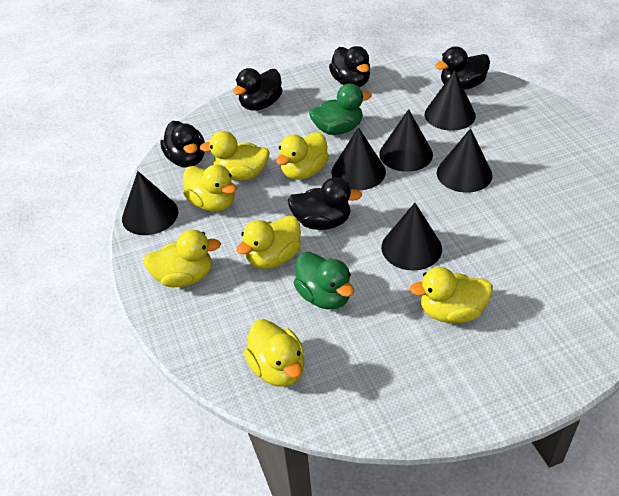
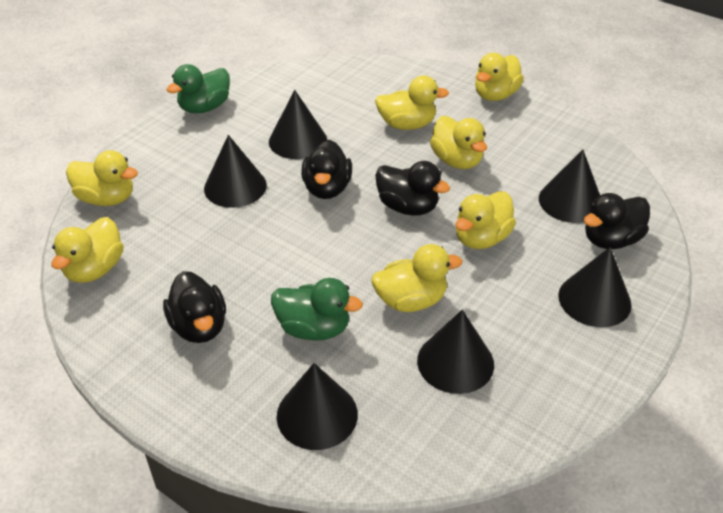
black duck: [160,121,205,168] [233,68,282,110] [288,177,362,230] [329,46,370,87] [435,46,490,90] = 5 -> [163,271,226,343] [301,140,352,199] [375,161,450,216] [584,193,650,249] = 4

